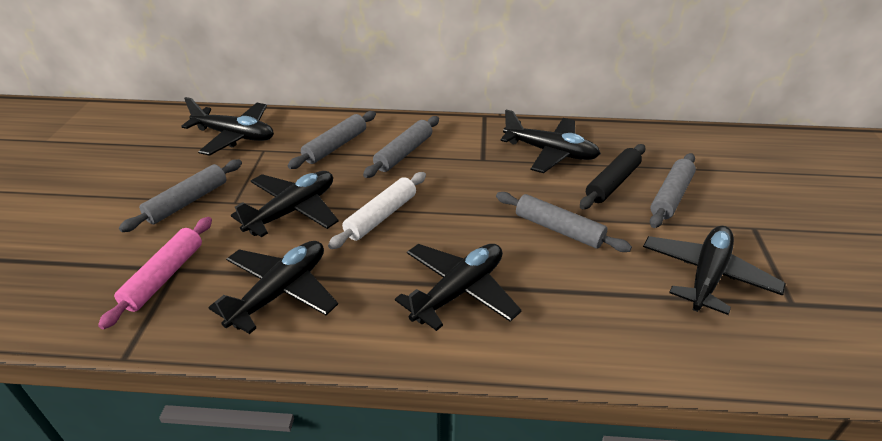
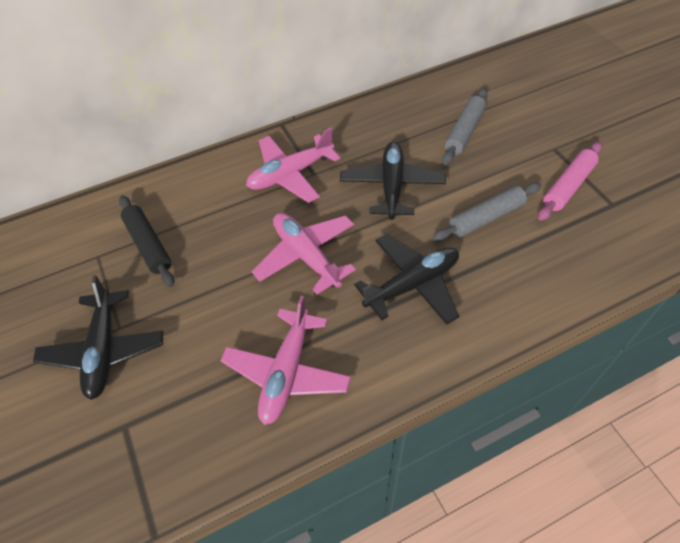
black plane: [181,97,274,156] [208,241,338,334] [231,171,339,237] [395,244,522,331] [500,110,601,173] [643,226,786,315] = 6 -> [33,275,164,400] [340,142,446,220] [354,234,459,325] = 3
grey rolling pin: [119,159,242,232] [288,111,376,169] [363,116,439,178] [496,192,632,252] [650,153,696,228] = 5 -> [432,182,541,241] [442,88,487,165] = 2
pink plane: none = 0 -> [221,296,351,425] [246,127,340,203] [252,213,356,294] = 3
white rolling pin: [328,172,426,249] = 1 -> none = 0

